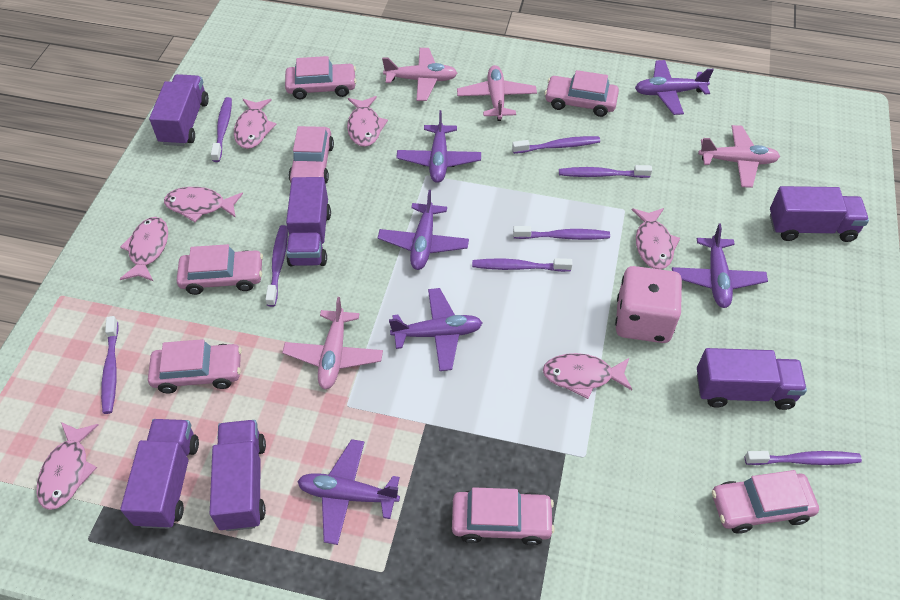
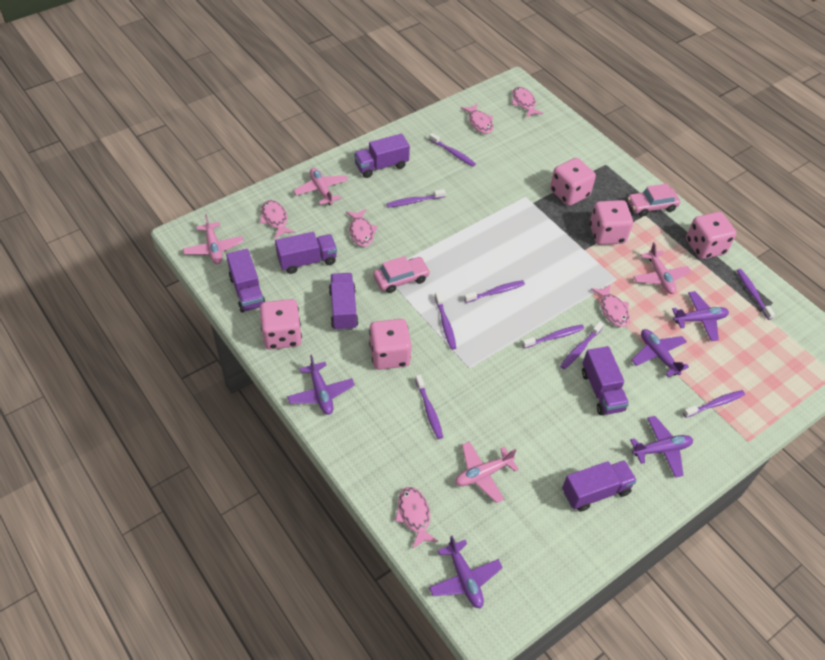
pink car: [148,339,242,393] [177,244,263,295] [285,56,356,99] [288,126,334,184] [452,487,555,546] [545,70,619,117] [712,470,819,533] = 7 -> [373,256,430,293] [628,184,680,217] = 2
pink dice: [615,266,682,343] = 1 -> [260,299,302,350] [369,319,411,370] [550,158,596,206] [590,200,633,245] [686,212,737,259] = 5
pink fish: [37,422,99,510] [120,217,168,281] [164,187,243,222] [234,99,276,149] [347,96,388,147] [543,353,632,399] [632,208,680,269] = 7 -> [260,200,295,238] [346,209,378,247] [395,487,438,549] [461,103,493,134] [512,87,543,118] [591,284,630,327] = 6
purple plane: [297,439,400,545] [378,190,469,270] [389,288,482,371] [396,110,481,183] [635,60,713,115] [672,224,768,308] = 6 -> [287,355,355,415] [429,536,503,608] [630,416,693,478] [632,329,689,377] [672,291,729,341] = 5
purple toothbrush: [101,316,119,414] [211,97,232,162] [265,225,288,307] [472,258,573,272] [512,136,600,154] [513,226,610,240] [559,165,652,178] [745,451,862,465] = 8 -> [386,189,446,208] [415,374,443,439] [429,133,476,167] [435,292,456,350] [464,280,525,303] [522,325,584,349] [560,322,604,369] [683,390,745,418] [736,269,775,320] = 9

